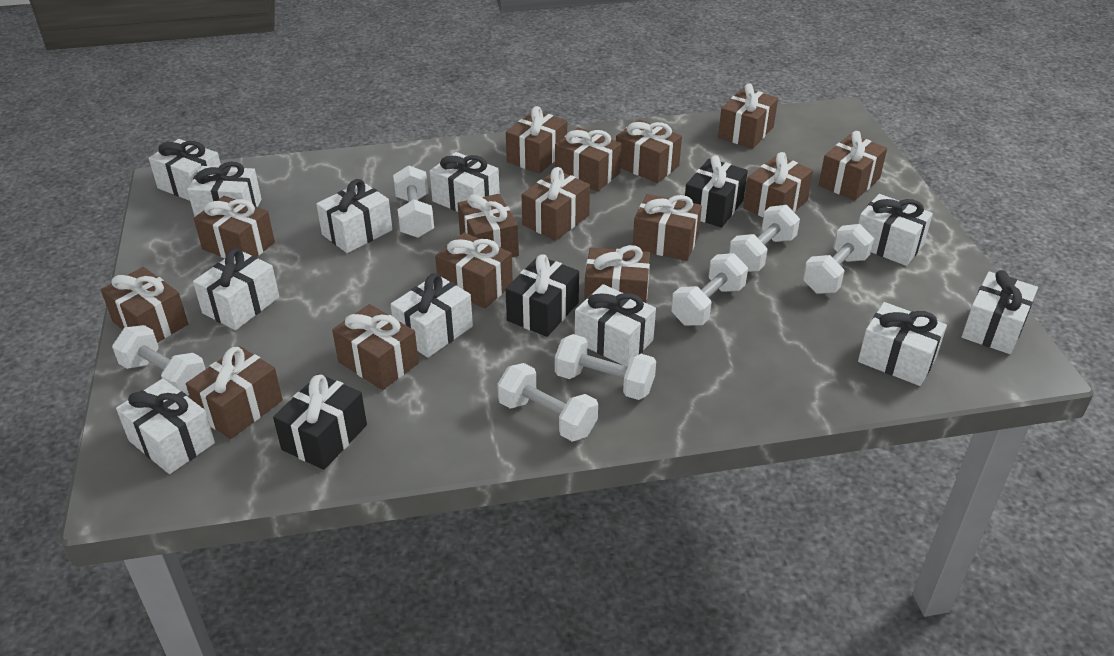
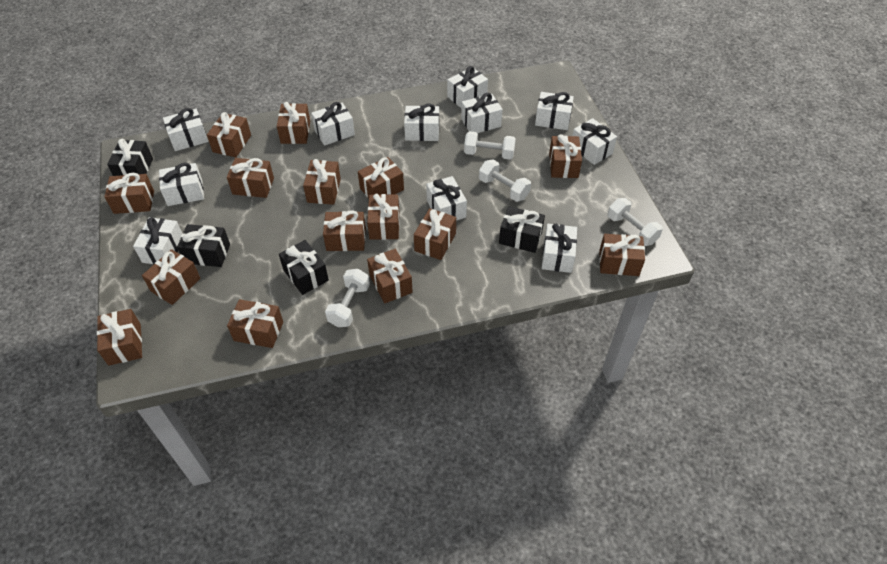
black gift: [273,374,367,470] [506,254,579,337] [685,155,748,228] = 3 -> [107,139,153,176] [177,224,230,267] [279,240,329,295] [499,206,545,253] = 4
white dumbbell: [112,325,205,396] [393,165,434,238] [497,363,598,441] [555,334,656,400] [671,253,748,326] [729,205,800,272] [803,224,874,294] = 7 -> [325,269,370,327] [464,131,516,160] [479,159,531,202] [607,198,663,246] = 4

